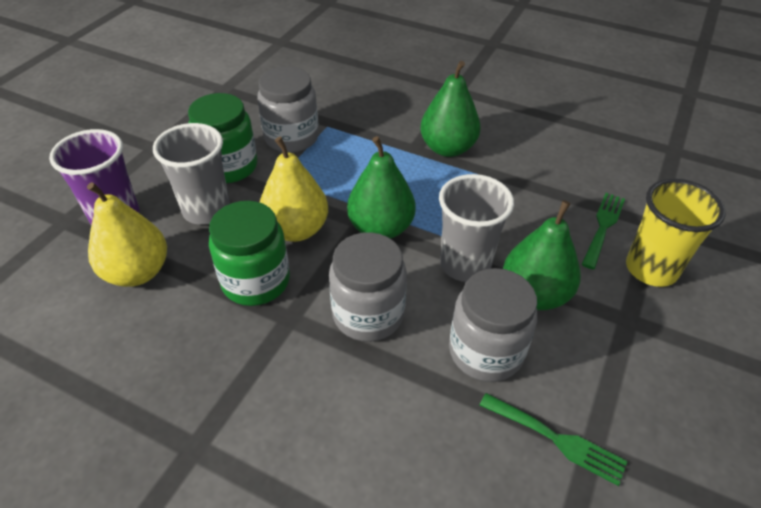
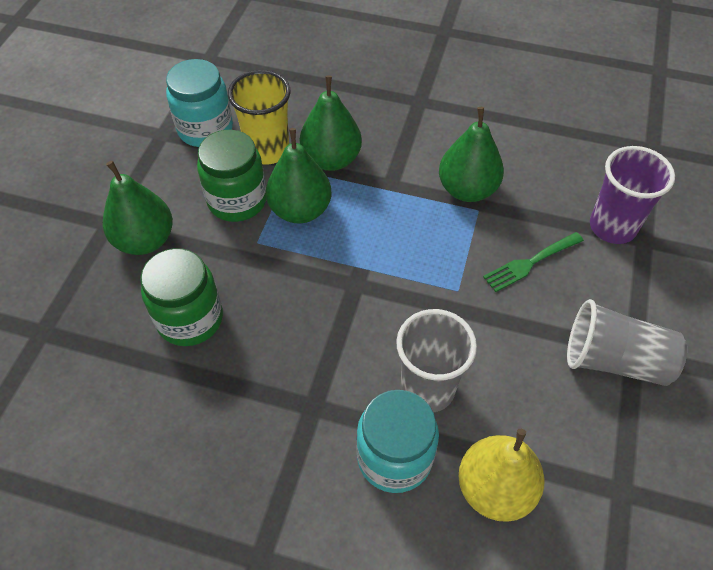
green fork: [480,393,628,486] [582,193,625,269] = 2 -> [483,232,584,292] = 1
green pear: [347,136,416,239] [420,61,481,157] [503,200,581,310] = 3 -> [103,161,173,255] [266,128,332,223] [300,75,362,171] [439,107,504,202] = 4
grey jar: [257,66,319,153] [329,232,407,342] [449,268,538,382] = 3 -> none = 0
turquoise jar: none = 0 -> [166,59,233,147] [356,390,439,493] = 2
yellow pear: [87,182,167,287] [260,137,328,242] = 2 -> [459,429,544,522] = 1

